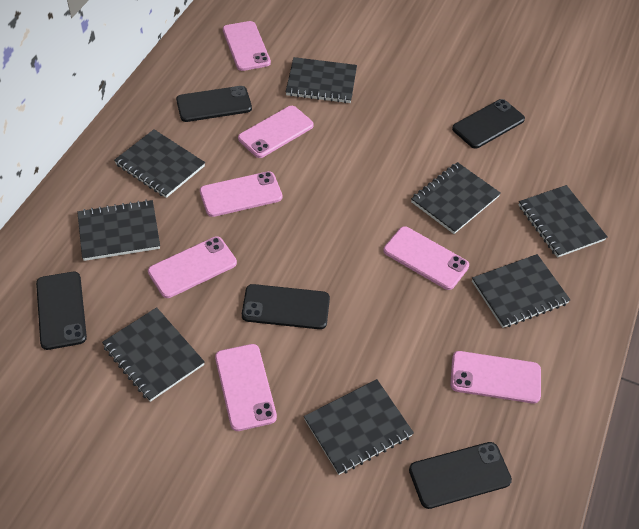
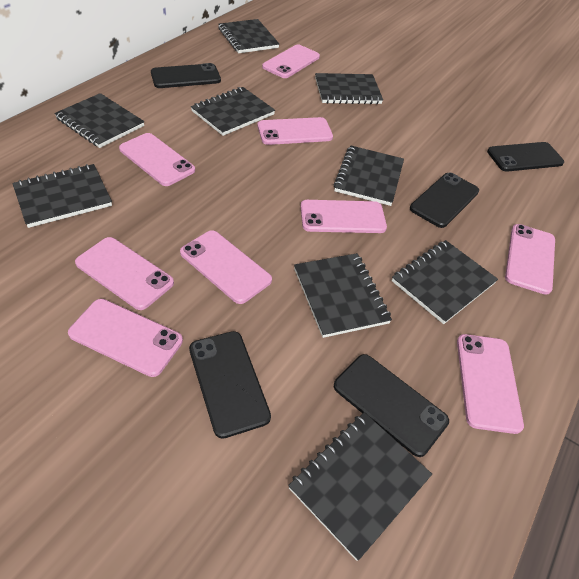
black notebook: [77,200,160,261] [102,307,205,402] [114,129,205,198] [286,57,357,103] [304,379,414,475] [411,162,501,234] [472,254,570,328] [519,185,607,258] = 8 -> [12,164,112,228] [54,93,144,148] [191,87,275,136] [218,19,279,53] [288,412,432,561] [294,253,392,338] [315,73,383,104] [333,146,404,206] [392,240,498,324] = 9
pink phone: [148,237,237,298] [200,171,282,217] [215,344,277,431] [223,21,271,71] [238,106,314,158] [383,226,469,290] [450,351,541,403] = 7 -> [68,299,183,377] [75,237,174,310] [119,133,195,186] [180,230,272,304] [257,117,333,145] [262,45,320,78] [300,200,387,233] [457,334,524,434] [505,224,555,295] = 9

